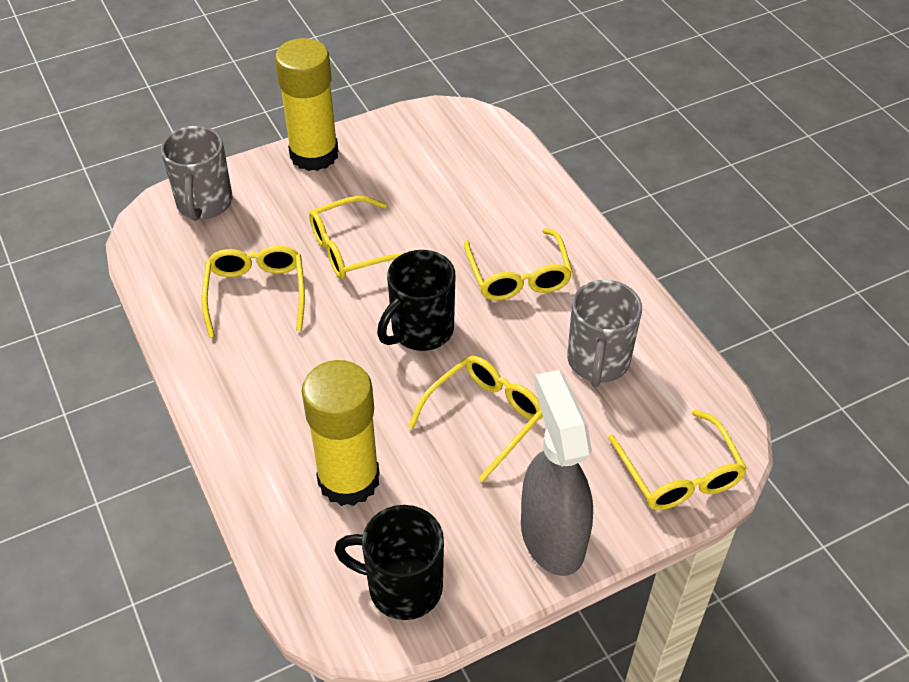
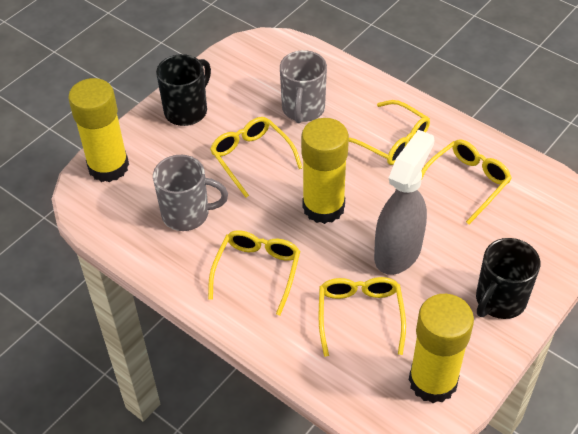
yellow glue stick: [275,38,338,171] [302,360,380,506] = 2 -> [68,78,129,182] [301,118,349,224] [409,294,474,403] = 3

